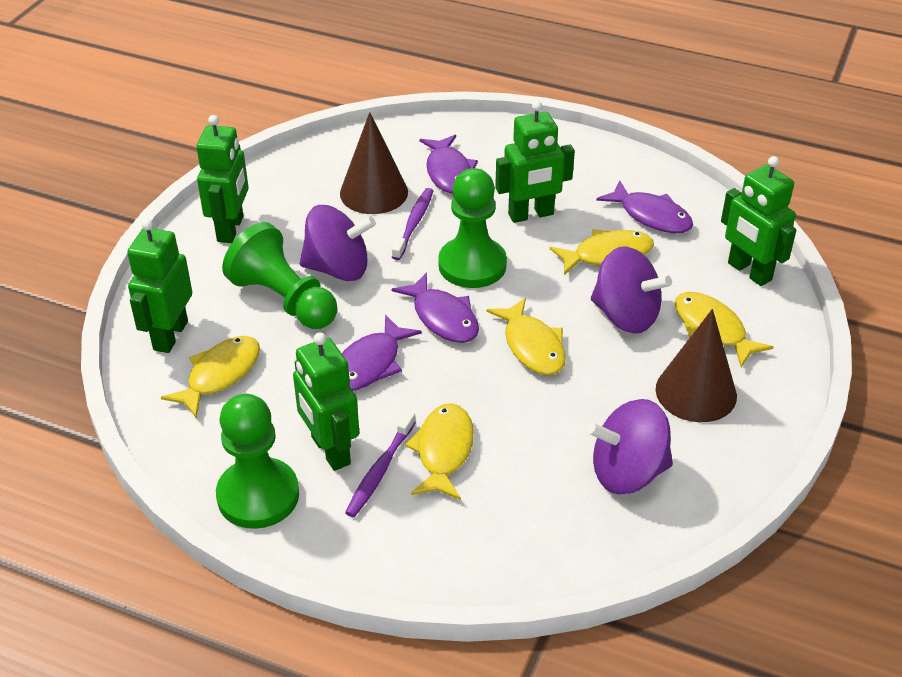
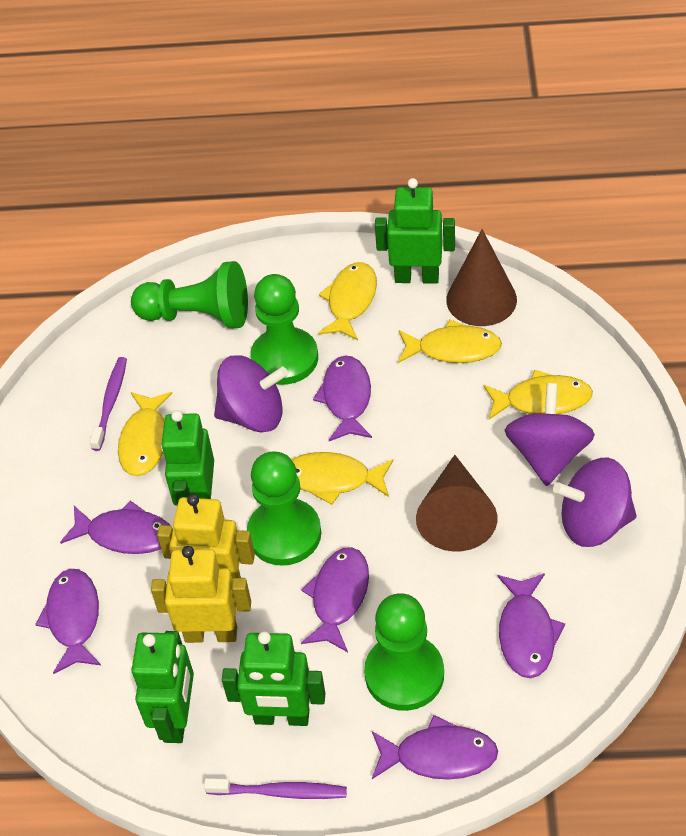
green pawn: [216,394,299,529] [222,222,338,329] [438,168,507,288] = 3 -> [131,261,248,329] [247,451,321,566] [250,274,318,385] [364,593,444,711] = 4
green robot: [127,219,192,353] [196,115,249,243] [293,332,359,471] [495,101,575,223] [721,156,796,286] = 5 -> [131,631,194,743] [161,410,214,506] [222,631,325,726] [375,178,455,284] = 4
purple fish: [342,315,422,391] [391,272,479,343] [419,135,478,193] [596,180,693,233] = 4 -> [35,569,101,674] [60,501,170,554] [301,547,369,652] [313,356,372,441] [372,715,498,780] [497,573,565,678] = 6
yellow robot: none = 0 -> [151,546,251,643] [157,494,255,580] = 2

